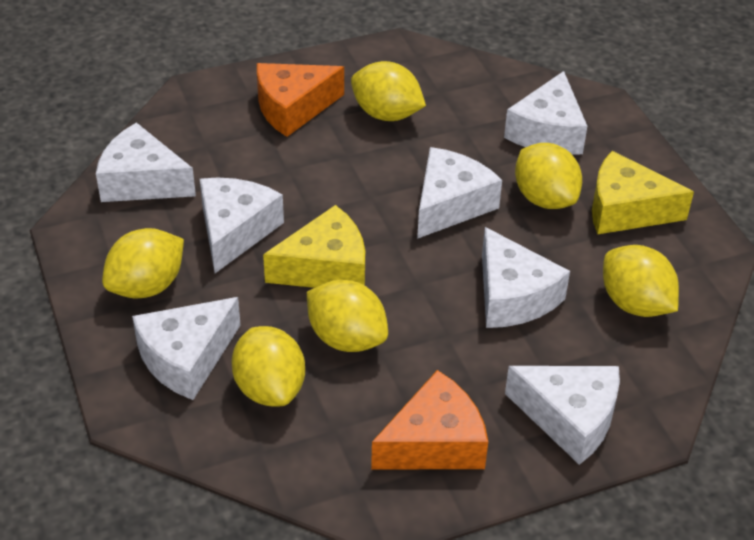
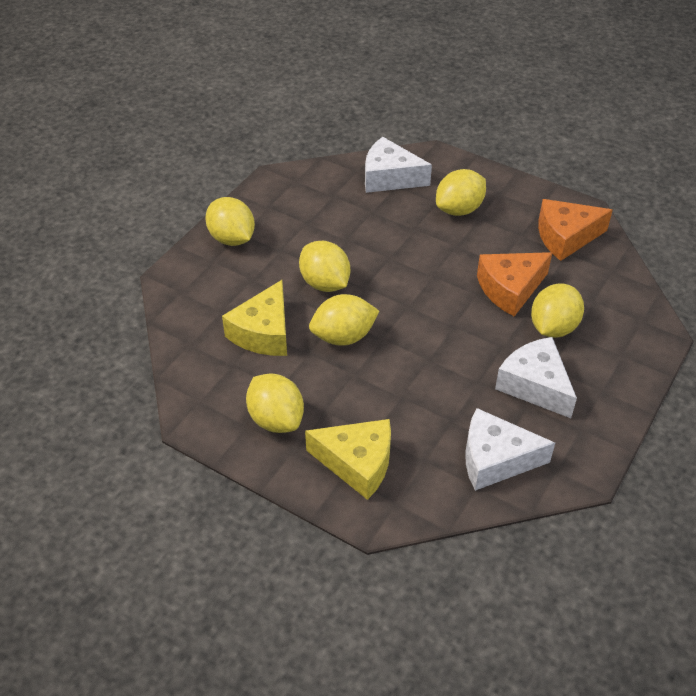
white cheese: [96,122,196,202] [132,297,241,400] [200,177,284,273] [417,147,502,239] [482,227,570,328] [504,71,587,155] [505,366,620,465] = 7 -> [365,137,432,193] [465,408,555,491] [495,337,577,418] = 3

